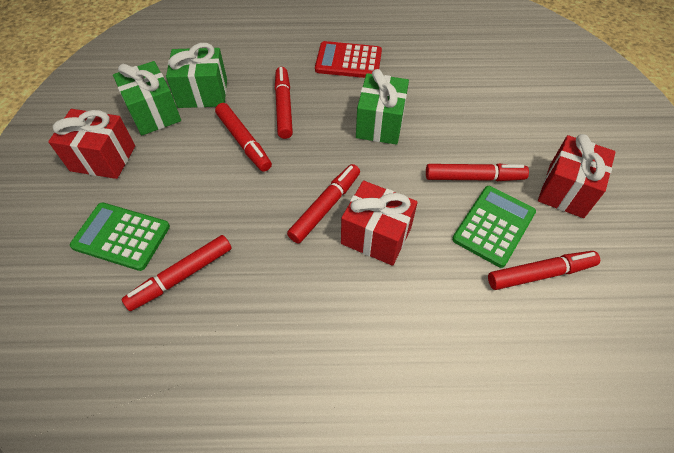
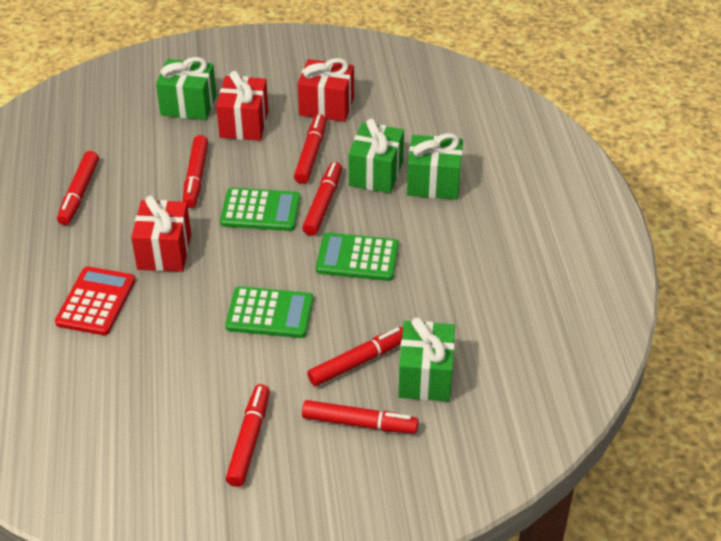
green calculator: [70,202,170,271] [452,186,536,268] = 2 -> [220,188,300,231] [225,286,313,338] [316,232,399,281] = 3
green gift: [113,61,181,136] [166,43,227,108] [356,69,409,145] = 3 -> [156,57,217,120] [349,118,404,193] [398,317,455,402] [407,133,463,200] = 4
red marker: [121,235,232,311] [215,103,272,172] [275,67,293,139] [287,164,360,244] [426,164,529,181] [488,251,600,290] = 6 -> [57,151,99,225] [183,135,208,208] [226,384,270,487] [294,114,326,184] [302,162,342,236] [302,400,419,433] [307,327,403,386] = 7

